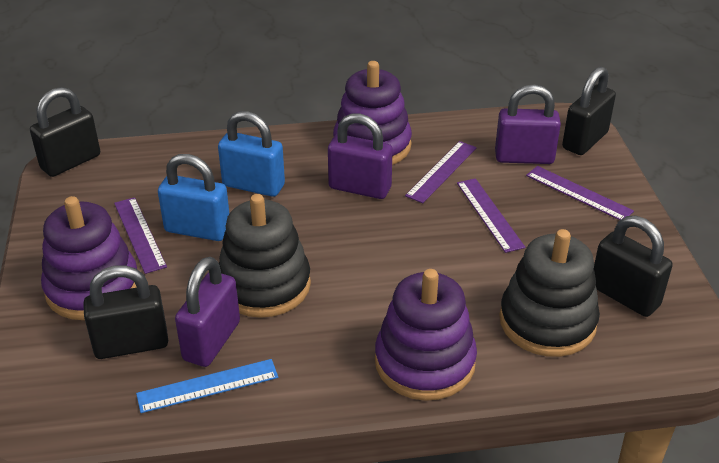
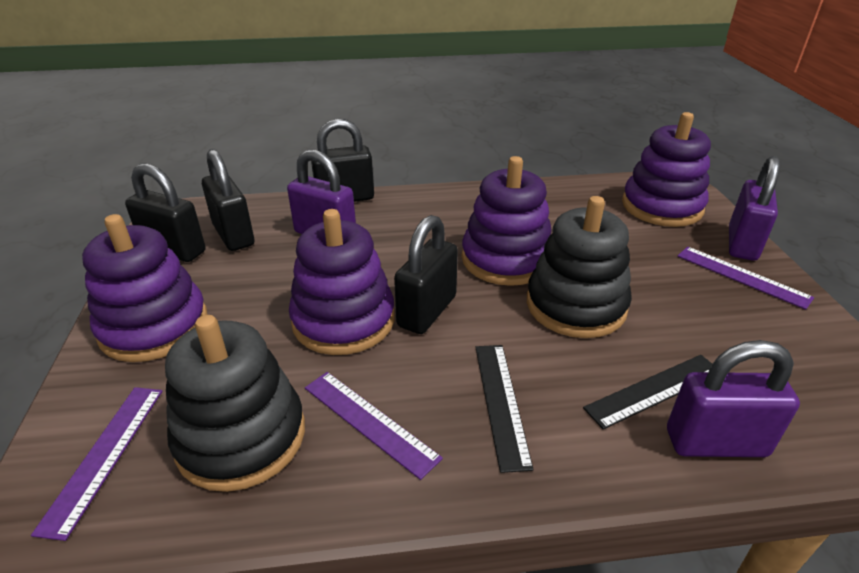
black ruler: none = 0 -> [475,345,534,473] [583,355,712,430] = 2
blue padlock: [158,154,230,241] [218,111,285,197] = 2 -> none = 0
blue ruler: [136,359,278,413] = 1 -> none = 0
purple ruler: [114,197,167,274] [405,141,477,203] [457,178,525,253] [526,166,634,220] = 4 -> [31,387,163,541] [305,372,443,480] [677,247,814,310] = 3
purple stacking toy: [41,196,137,320] [333,61,412,165] [375,269,477,401] = 3 -> [82,214,207,362] [289,209,395,355] [462,156,552,286] [622,112,711,227] = 4

